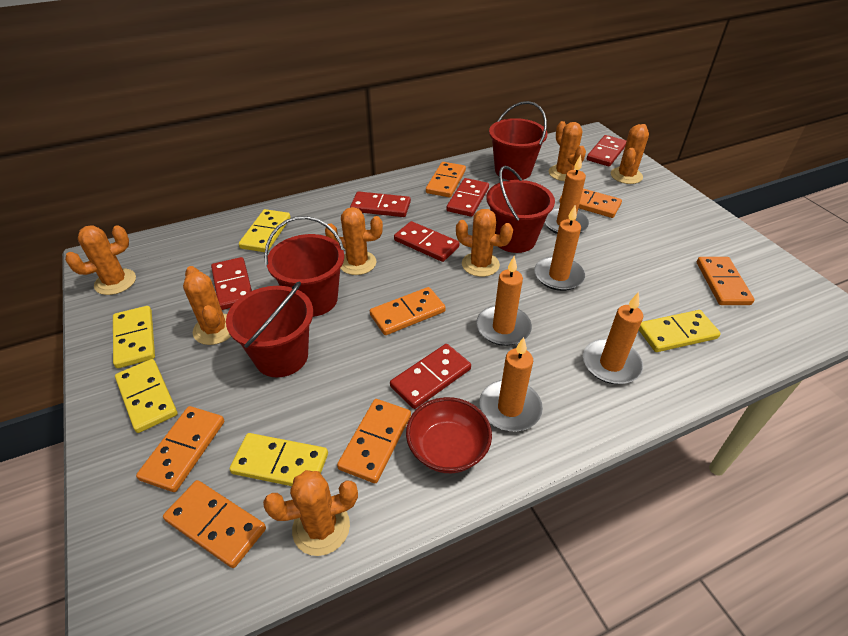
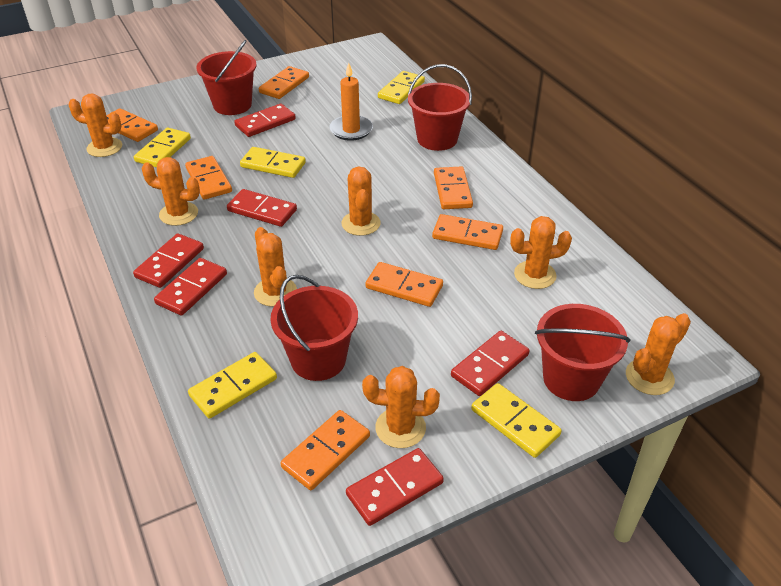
orange candle: [476,256,532,346] [479,337,543,431] [534,206,585,291] [545,155,589,234] [583,292,643,384] = 5 -> [329,63,373,141] = 1
red bowl: [406,397,492,473] = 1 -> none = 0

